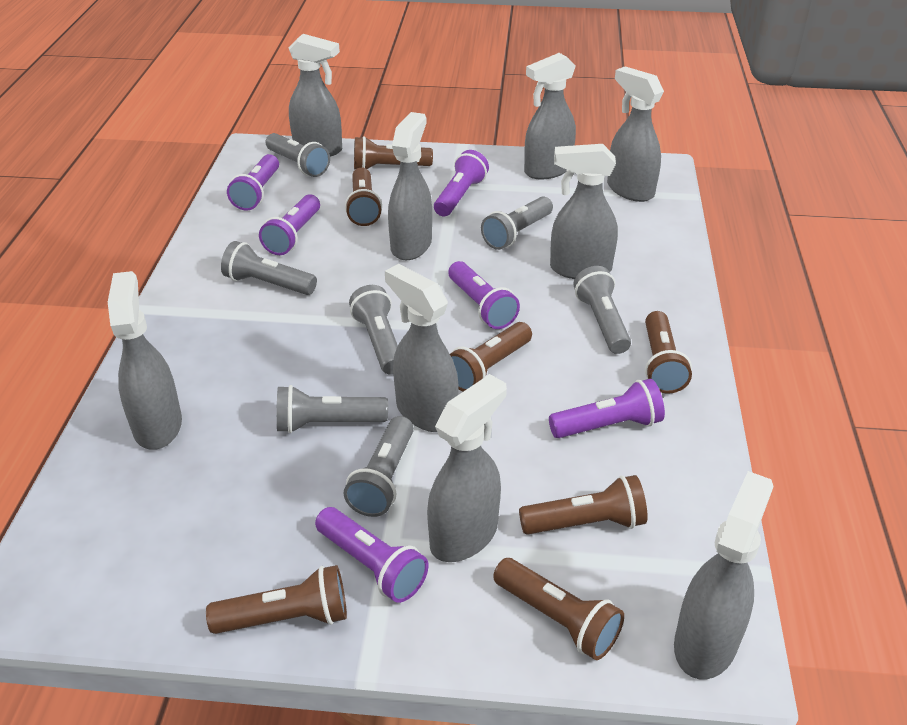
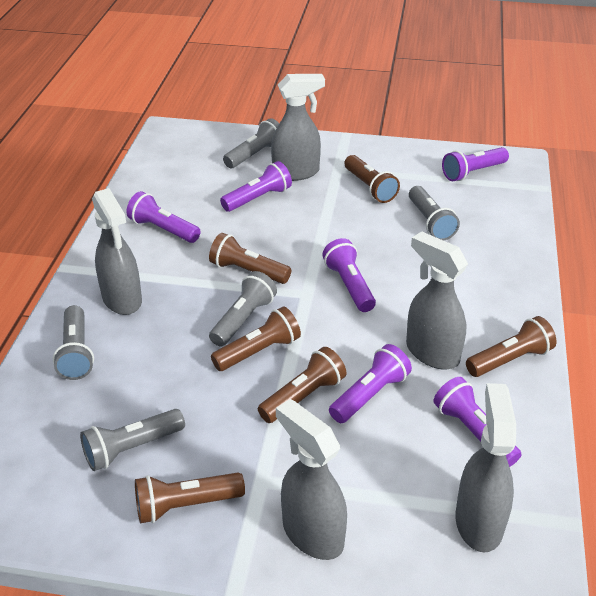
brown flashlight: [206,565,347,634] [345,168,382,226] [354,136,433,170] [450,322,532,391] [493,558,624,660] [519,475,647,535] [645,311,692,394] = 7 -> [135,473,245,523] [209,233,291,284] [211,306,301,371] [258,347,347,423] [344,155,400,203] [466,316,557,377] = 6
grey flashlight: [221,241,317,295] [266,133,330,177] [277,385,388,433] [343,416,414,517] [349,285,398,375] [481,196,553,250] [574,266,631,354] = 7 -> [53,305,94,380] [80,409,185,471] [209,271,277,347] [223,118,279,168] [409,186,460,241] = 5
grey spray bottle: [108,271,182,450] [289,34,342,156] [385,264,458,432] [388,112,432,260] [427,374,507,562] [524,53,576,179] [550,144,618,279] [607,66,664,202] [674,471,773,679] = 9 -> [92,188,142,315] [271,74,325,181] [276,399,347,560] [406,231,468,369] [455,383,516,552] = 5

